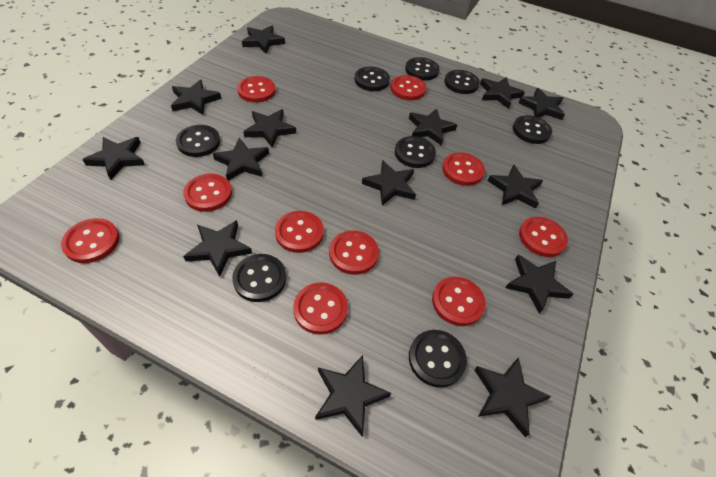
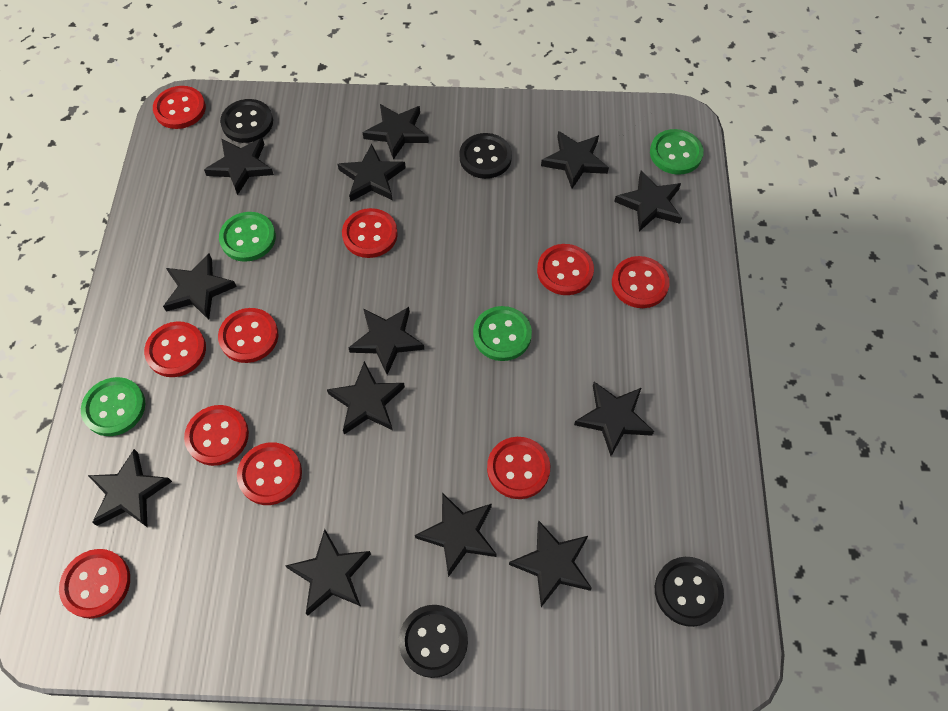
black button: [176,125,220,157] [232,254,286,302] [355,67,390,91] [395,136,436,168] [405,57,440,81] [409,330,467,388] [444,70,480,94] [513,115,552,144] = 8 -> [220,99,273,143] [399,605,468,678] [459,133,512,179] [655,557,724,627] = 4
black star: [82,137,145,180] [171,79,221,115] [183,220,252,277] [213,138,269,181] [242,26,285,54] [243,109,296,148] [315,355,391,437] [362,160,416,206] [409,109,457,146] [474,357,551,437] [480,77,525,109] [488,164,543,209] [505,254,573,314] [518,88,565,120] = 14 -> [88,449,172,528] [163,253,237,320] [204,138,274,195] [286,529,371,615] [327,361,405,435] [338,144,406,202] [349,307,425,375] [363,104,429,160] [415,493,497,577] [509,520,592,607] [541,131,609,189] [574,382,654,456] [614,171,682,231] = 13
green button: none = 0 -> [81,377,145,436] [219,212,276,262] [473,306,532,361] [650,129,704,175] = 4

